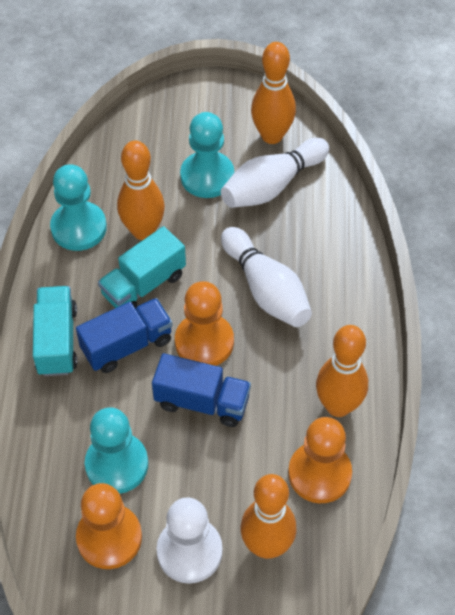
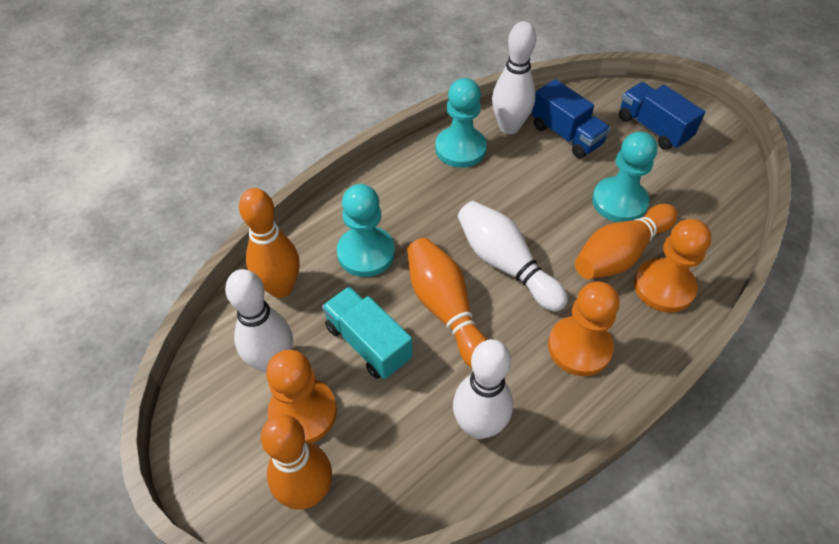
turquoise truck: [33,286,77,376] [98,226,186,309] = 2 -> [322,286,412,379] = 1
white bowling pin: [221,138,329,208] [221,227,312,327] = 2 -> [225,269,293,373] [453,339,513,439] [458,201,568,312] [492,21,536,134] = 4
white pawn: [156,497,223,584] = 1 -> none = 0

